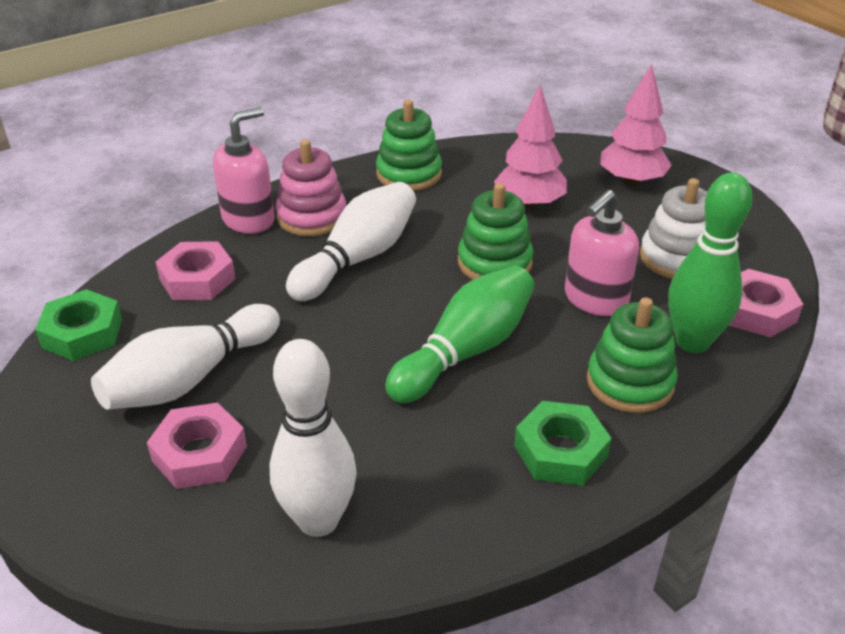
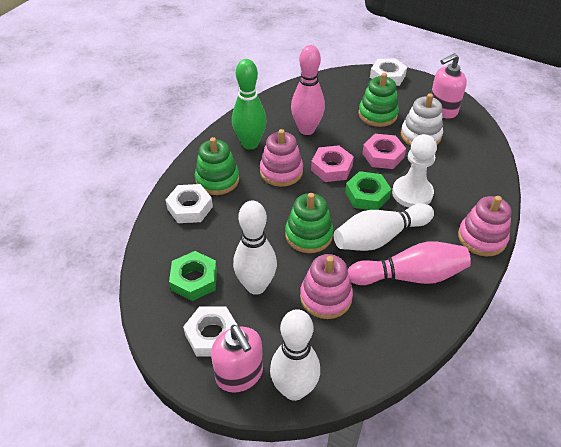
green bowling pin: [385,266,535,403] [668,173,752,353] = 2 -> [232,59,267,150] = 1
pink bowling pin: none = 0 -> [291,45,325,135] [348,242,471,285] = 2
pink nut: [147,402,247,489] [156,241,236,300] [729,269,803,337] = 3 -> [311,145,354,182] [362,134,406,169] = 2
pink stacking toy: [275,139,346,236] = 1 -> [260,129,303,187] [300,254,353,319] [458,196,512,256] = 3
pink tree: [494,85,567,209] [600,64,672,186] = 2 -> none = 0
white nut: none = 0 -> [165,184,213,223] [183,306,238,357] [370,58,407,86] = 3
white pawn: none = 0 -> [392,134,437,207] = 1

